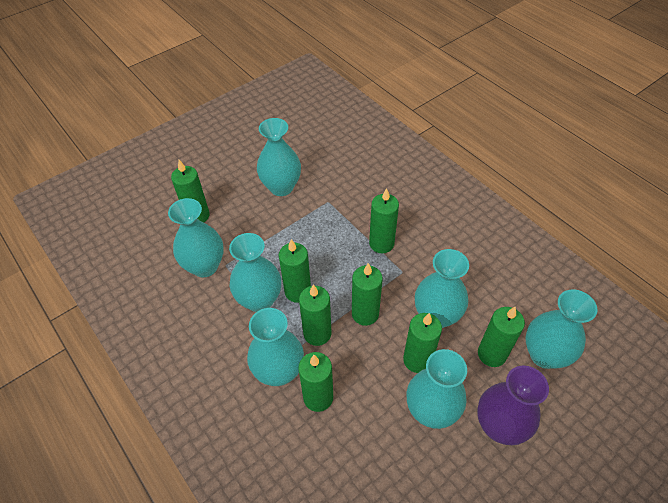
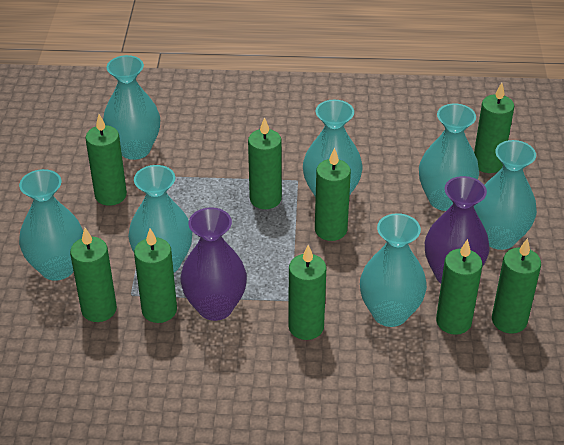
green candle: [171,160,210,223] [279,239,311,303] [298,352,333,412] [299,284,331,346] [352,263,383,326] [369,188,399,253] [403,313,442,373] [478,307,525,367] = 8 -> [70,228,117,322] [86,114,127,206] [134,228,177,323] [248,117,282,209] [288,245,327,340] [315,148,351,241] [436,239,482,335] [474,83,514,173] [492,238,541,334] = 9
purple vase: [477,365,549,445] = 1 -> [180,207,247,321] [425,176,490,283] = 2

